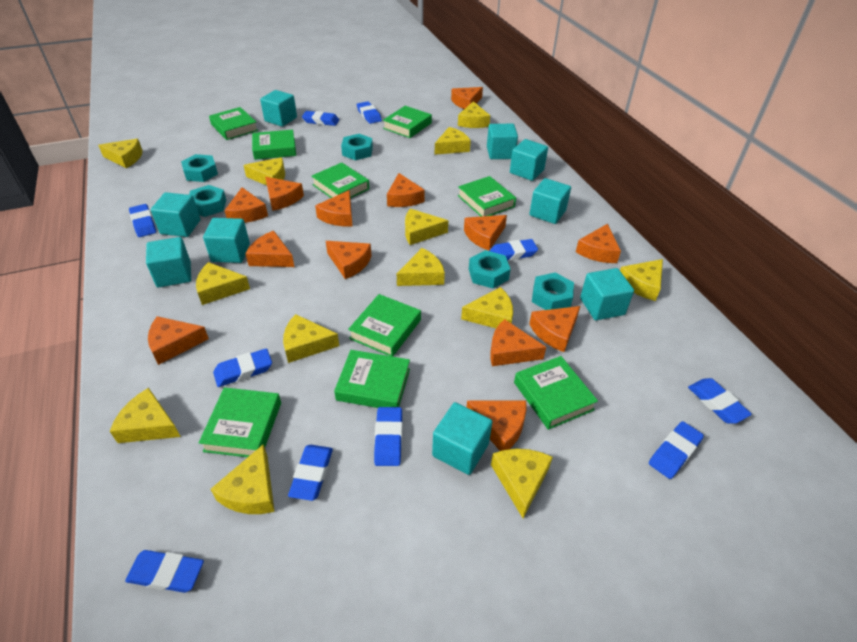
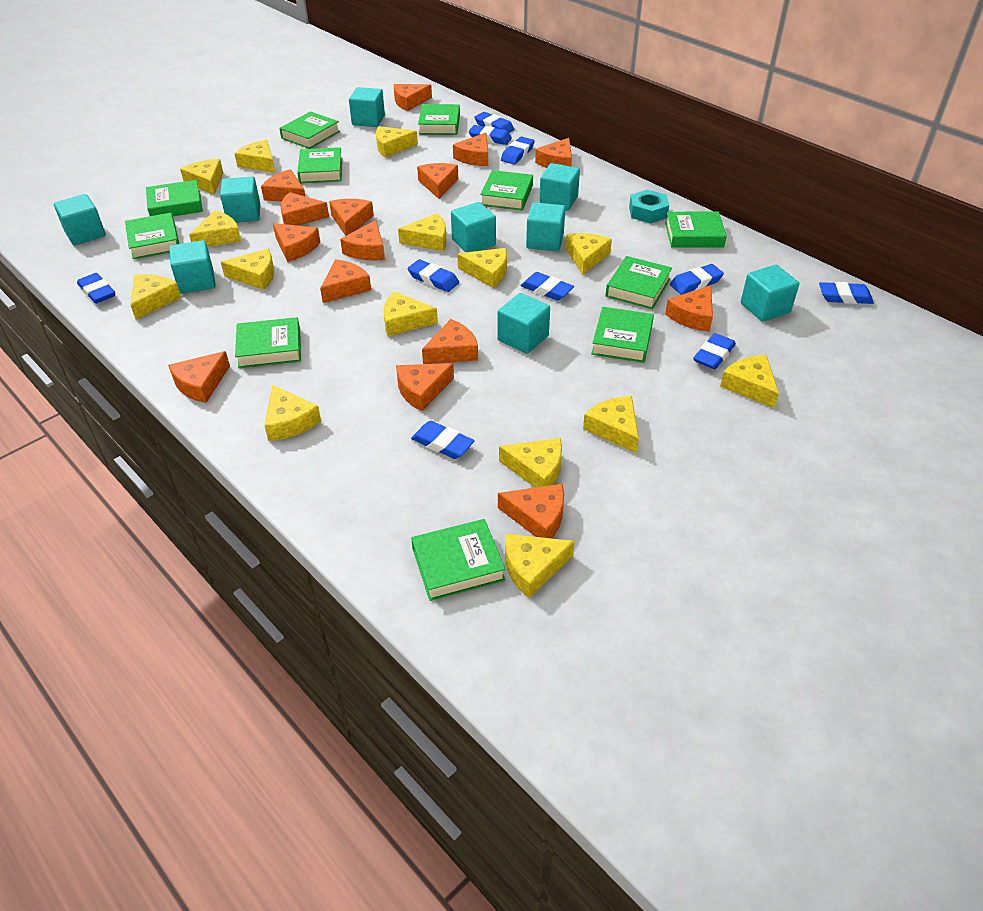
green book: [199,387,281,457] [209,107,258,140] [252,130,296,160] [311,162,369,198] [334,350,410,408] [348,294,421,357] [383,106,432,138] [458,176,516,216] [514,356,598,430] = 9 -> [125,213,179,259] [146,180,203,216] [235,317,301,368] [279,111,340,149] [297,147,342,183] [411,519,505,601] [418,104,460,135] [480,170,533,210] [591,307,654,363] [605,256,672,309] [665,212,727,248] = 11
orange cheese: [148,316,209,365] [224,187,268,223] [245,231,294,267] [265,177,304,211] [315,190,352,226] [326,241,372,279] [387,173,425,207] [451,87,483,109] [464,215,507,251] [467,400,527,451] [490,319,546,366] [529,306,580,352] [576,224,621,263] = 13 -> [168,351,230,403] [261,169,306,202] [273,223,320,262] [281,192,329,226] [320,259,371,303] [329,199,374,236] [340,220,385,261] [394,84,432,111] [396,363,454,411] [417,163,458,199] [422,319,478,364] [453,133,488,166] [498,484,564,538] [535,138,572,168] [665,286,713,332] = 15
turquoise nut: [181,154,218,182] [189,185,226,217] [341,134,373,160] [469,250,510,288] [532,273,574,310] = 5 -> [629,190,669,223] = 1
yellow cheese: [98,139,143,168] [110,388,181,443] [196,262,250,305] [211,445,274,514] [243,157,285,185] [283,314,339,363] [397,248,445,286] [405,209,448,245] [435,127,471,155] [458,101,490,128] [461,287,513,328] [491,449,553,518] [620,259,663,301] = 13 -> [130,274,182,320] [180,159,223,195] [189,210,241,247] [221,249,274,290] [234,140,275,173] [264,385,321,441] [376,126,418,158] [383,292,438,336] [398,213,447,251] [457,248,507,288] [499,438,562,488] [505,534,575,598] [566,233,612,275] [583,396,639,453] [720,355,779,408] = 15

